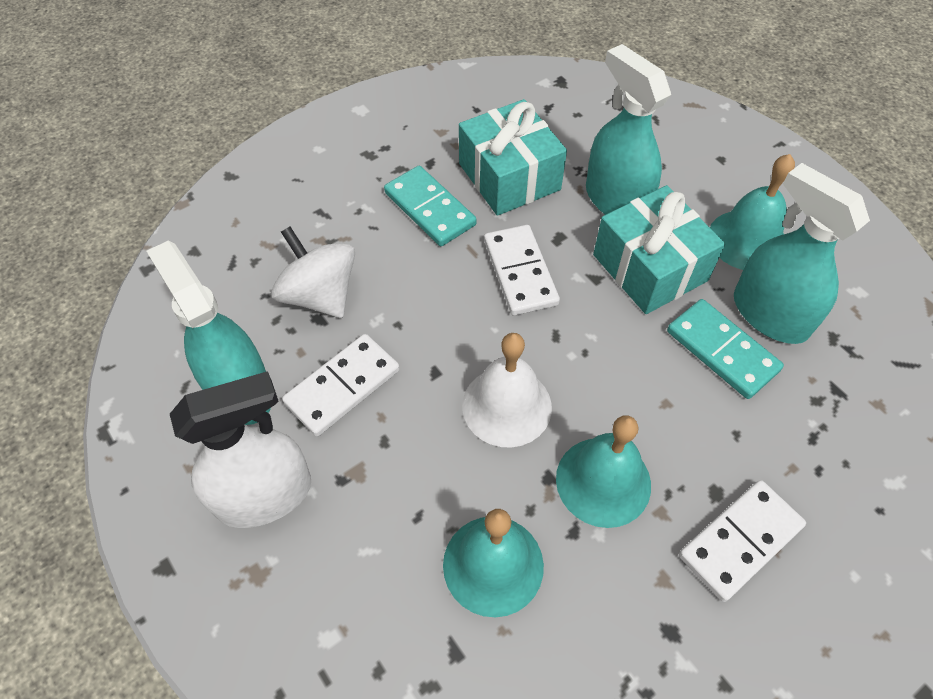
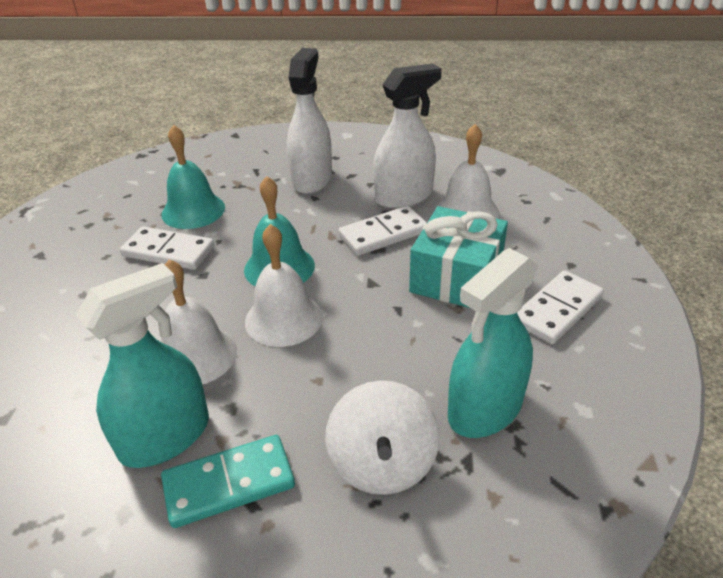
turquoise bell: [443,509,544,617] [556,415,651,528] [710,154,795,270] = 3 -> [162,125,225,229] [244,176,315,286] = 2
turquoise domino: [384,166,477,246] [667,299,784,399] = 2 -> [161,435,295,528] = 1
turquoise gift: [459,99,567,216] [593,185,725,314] = 2 -> [409,206,508,308] = 1
turquoise spray bottle: [146,241,271,425] [586,44,671,215] [734,163,870,344] = 3 -> [76,263,209,468] [448,248,538,438] = 2
white bell: [462,333,552,447] = 1 -> [161,259,237,385] [245,224,323,347] [435,124,499,219] = 3
white spray bottle: [170,371,311,528] = 1 -> [287,48,332,194] [373,64,442,209] = 2

